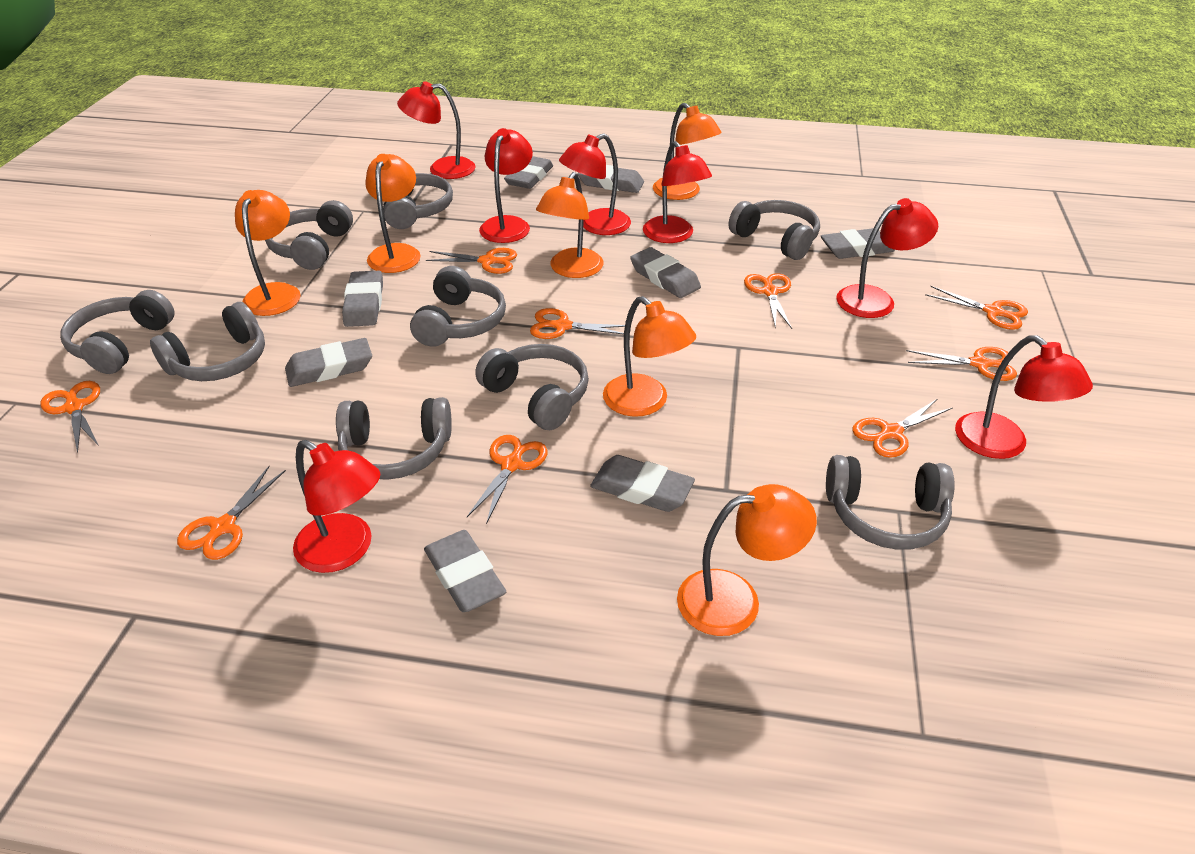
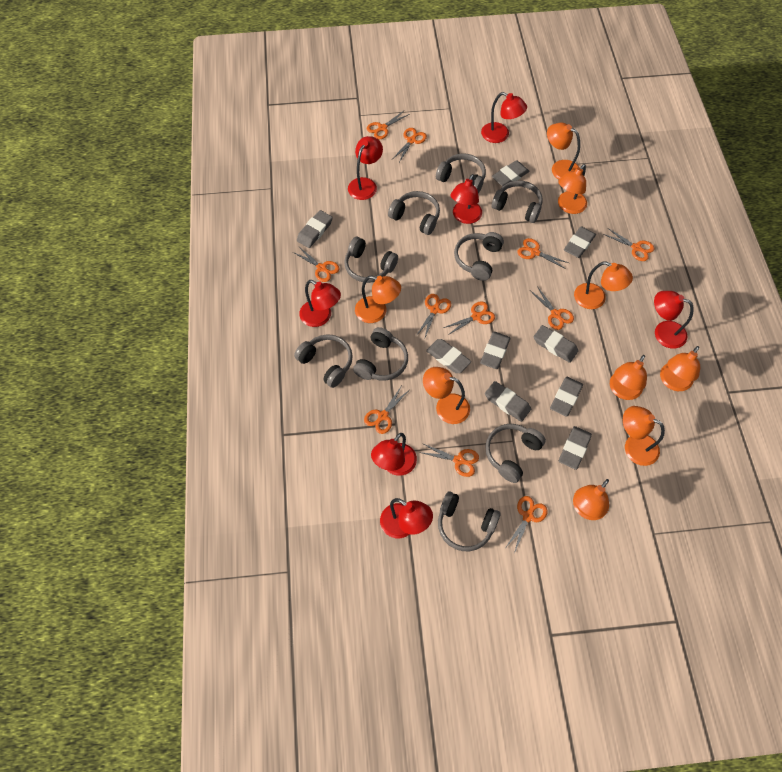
grey eraser: [285,338,372,387] [342,271,383,327] [424,530,506,612] [504,156,553,189] [577,165,644,193] [590,455,695,512] [630,247,701,298] [821,228,895,259] = 8 -> [297,210,333,248] [426,339,471,373] [480,332,511,369] [485,381,531,422] [492,160,530,186] [534,325,579,363] [550,377,583,417] [559,426,592,470] [564,226,596,258] = 9
orange lamp: [235,190,301,316] [365,154,421,273] [536,172,604,278] [603,296,696,417] [653,103,721,200] [677,484,817,636] = 6 -> [355,276,401,323] [423,367,470,424] [547,123,580,179] [558,164,587,214] [573,479,609,520] [574,262,633,309] [610,355,647,400] [623,406,665,466] [660,346,700,391] = 9
orange scissors: [40,381,100,453] [177,466,286,560] [426,248,517,274] [467,435,547,524] [530,308,625,339] [744,273,792,329] [852,399,952,458] [906,347,1017,381] [925,286,1028,330] = 9 -> [293,247,339,282] [364,387,409,434] [367,111,409,139] [393,128,427,162] [416,294,451,340] [419,443,479,477] [443,301,495,335] [506,496,548,553] [518,238,569,269] [531,286,574,330] [603,228,654,261] = 11

